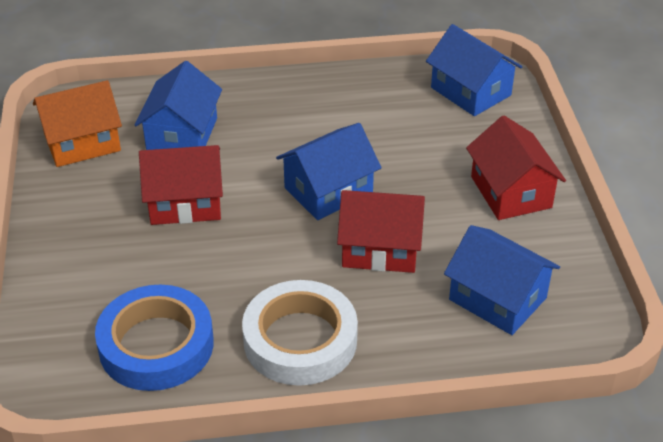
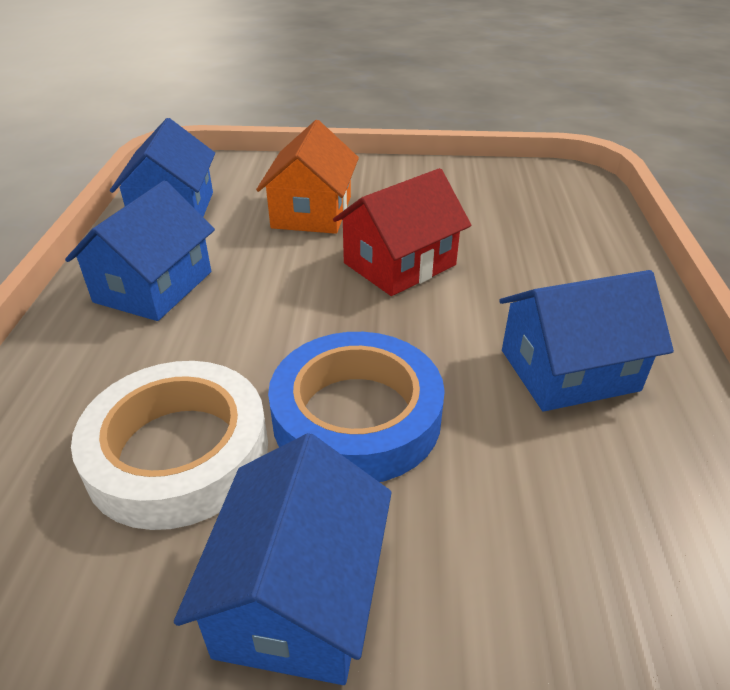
red house: [139,145,223,225] [337,190,425,273] [466,115,566,220] = 3 -> [333,168,471,296] = 1

